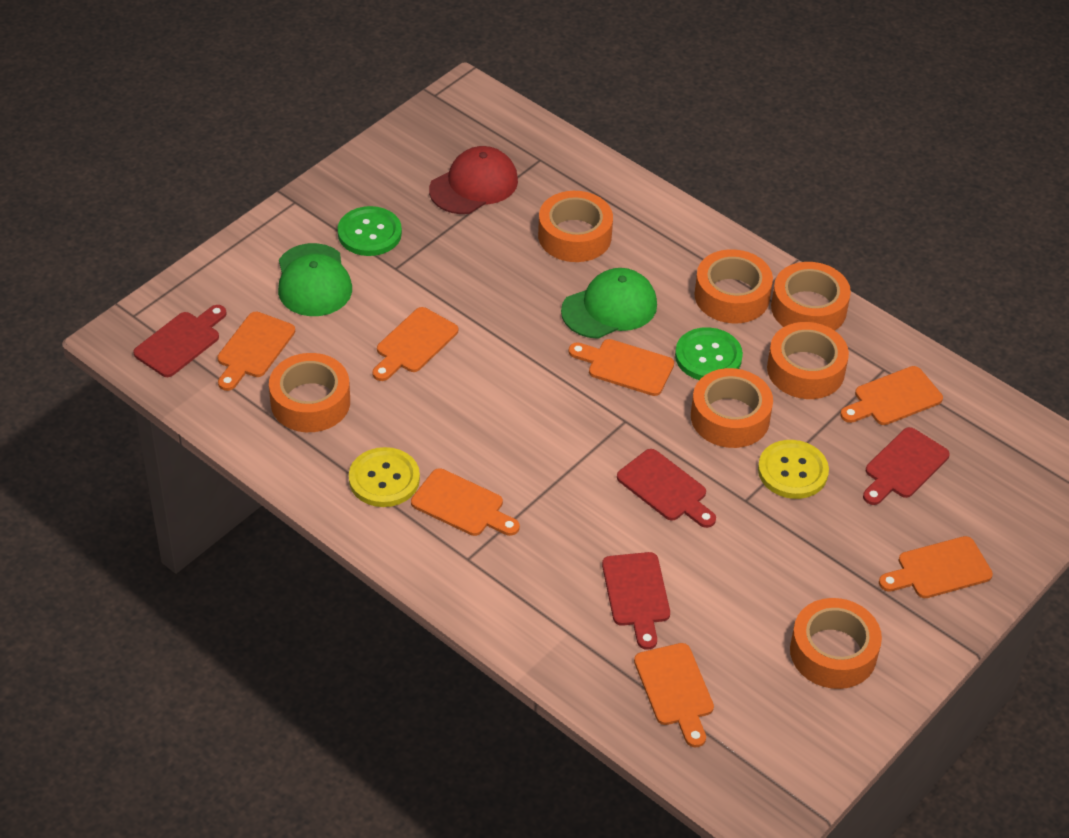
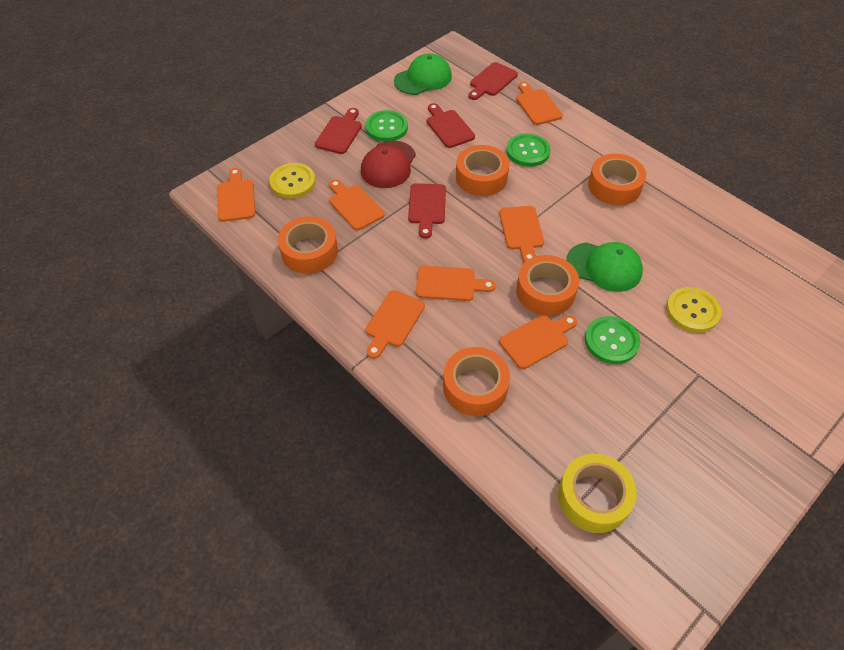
green button: [338,206,402,256] [675,327,743,380] = 2 -> [365,110,408,142] [506,133,551,167] [585,316,640,364] = 3
orange tape: [269,353,350,432] [538,191,613,262] [691,368,773,448] [694,249,773,323] [767,322,849,399] [771,262,851,331] [790,598,882,689] = 7 -> [278,216,338,274] [443,347,510,416] [456,145,510,196] [516,255,579,316] [588,154,646,206] = 5
yellow tape: none = 0 -> [558,454,637,533] = 1

